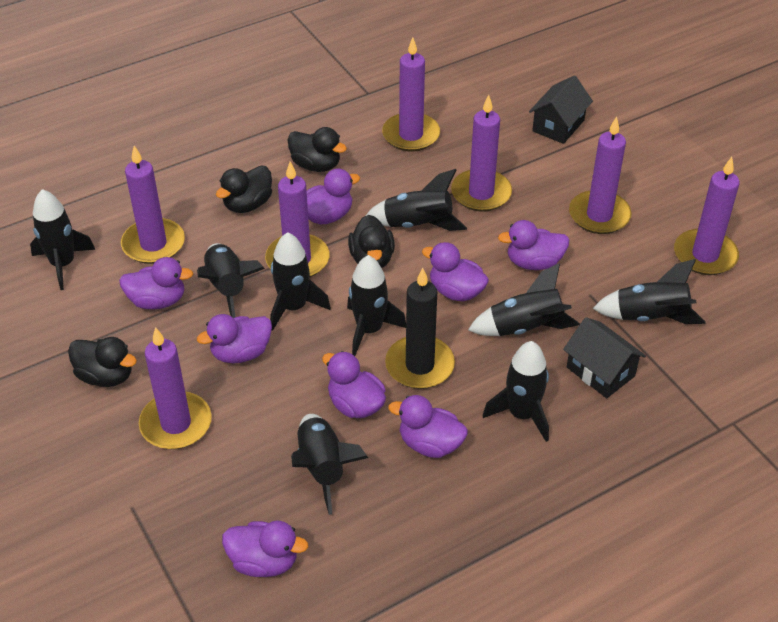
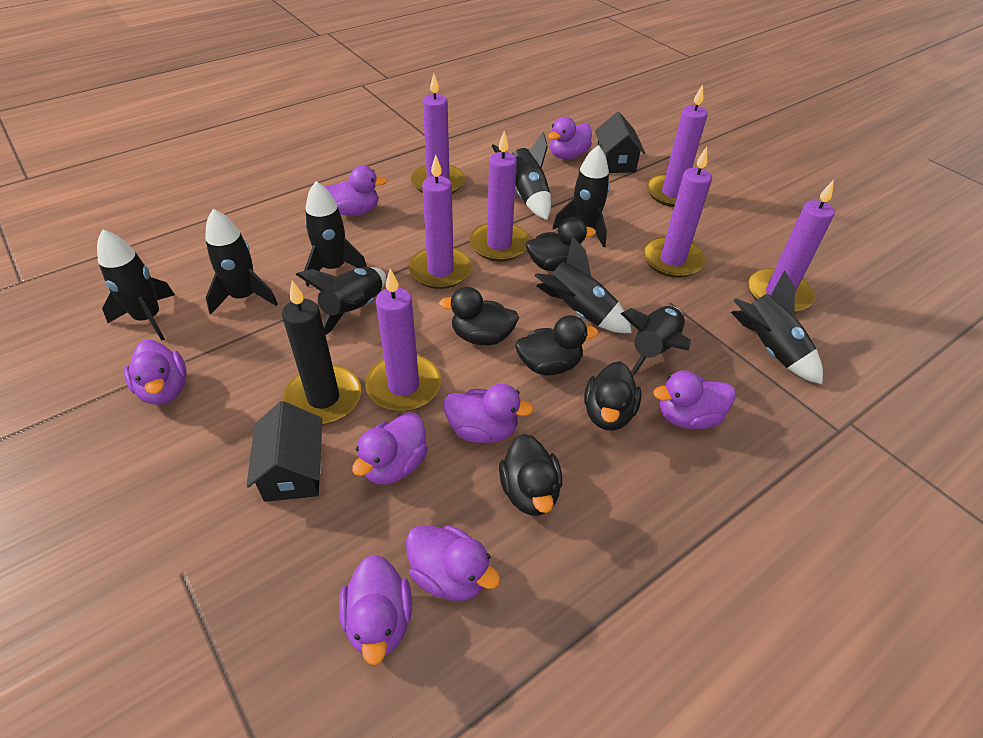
black duck: [68,337,137,387] [216,166,272,213] [288,127,347,172] [348,215,395,268] = 4 -> [439,287,519,345] [499,434,562,516] [515,315,599,376] [526,217,596,271] [584,362,642,431] = 5

